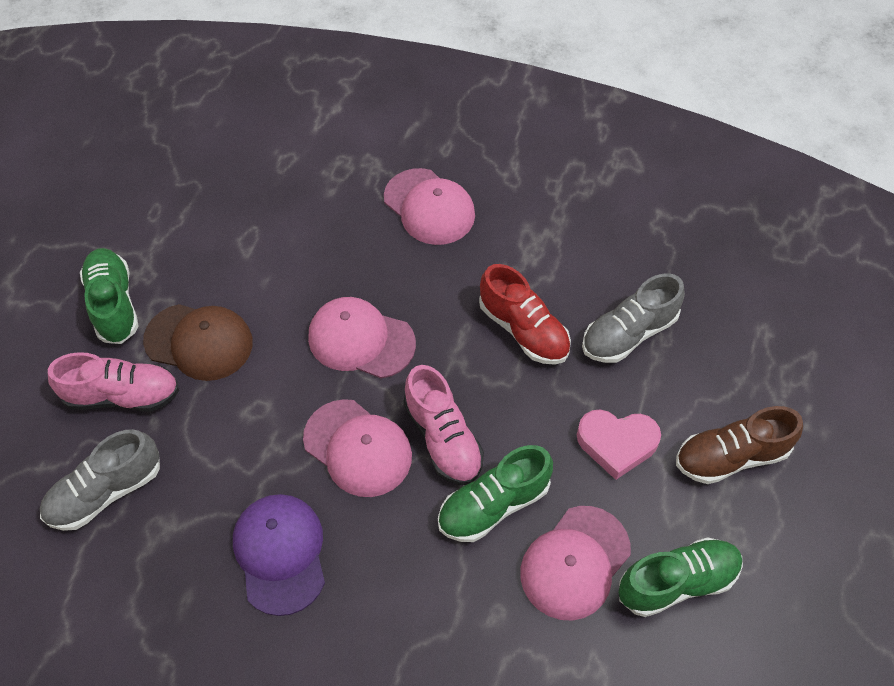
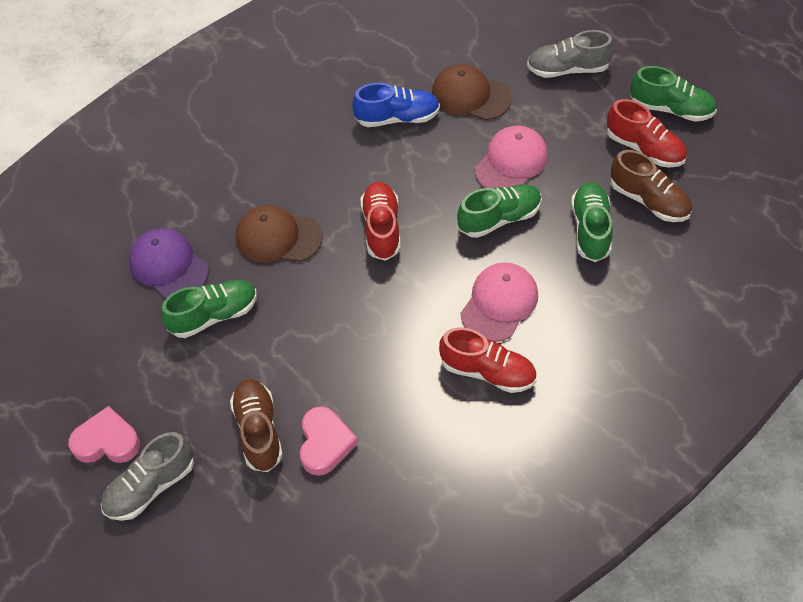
blue shoe: none = 0 -> [352,83,440,127] = 1
brown cap: [143,304,253,381] = 1 -> [236,205,323,263] [432,64,511,120] = 2
brown shoe: [676,406,803,484] = 1 -> [230,379,283,472] [611,150,692,222] = 2
green shoe: [80,248,139,344] [438,445,553,542] [618,537,743,617] = 3 -> [161,280,257,338] [457,184,542,238] [571,182,613,262] [630,66,717,122] = 4
pink cap: [303,399,412,497] [308,297,416,379] [384,168,475,245] [520,506,631,620] = 4 -> [461,262,538,342] [475,125,548,188] = 2
pink heart: [577,410,661,480] = 1 -> [69,406,140,463] [300,406,358,476] = 2
pink shoe: [48,352,179,411] [403,365,484,485] = 2 -> none = 0
red shoe: [479,264,571,365] = 1 -> [361,182,401,261] [439,328,537,393] [607,99,687,168] = 3

